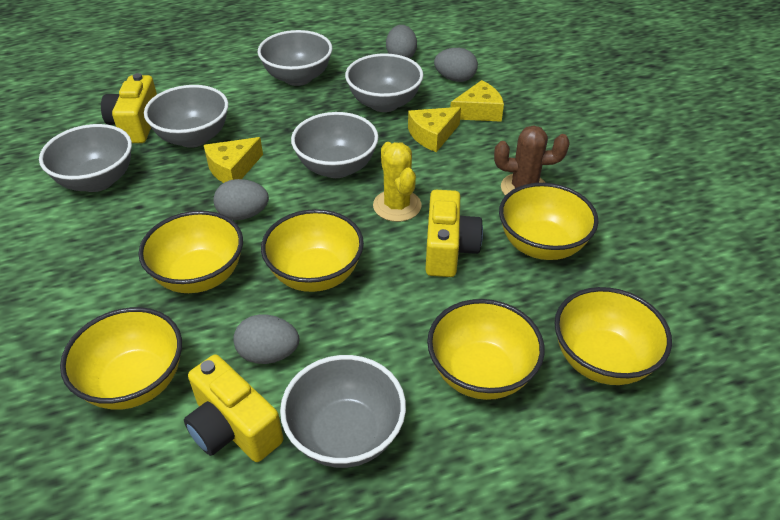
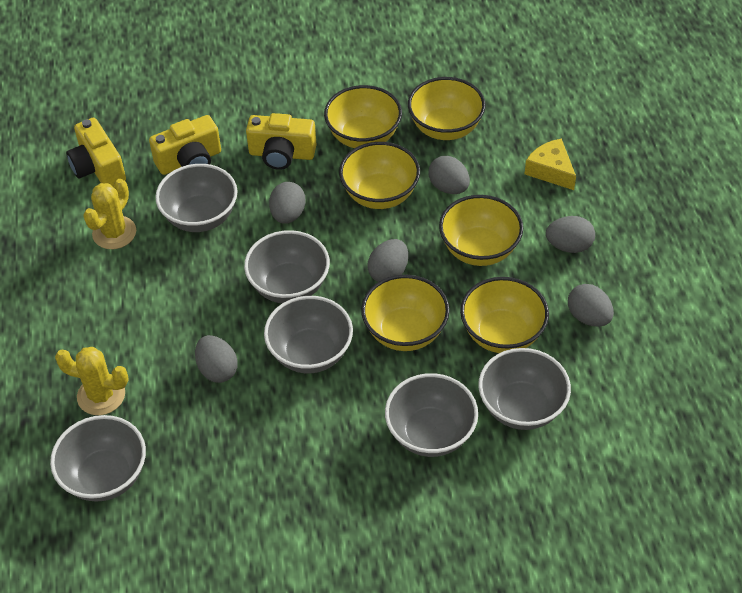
brown cactus: [494,125,570,196] = 1 -> none = 0
grey egg: [213,179,269,220] [233,314,299,364] [386,25,417,59] [434,48,478,82] = 4 -> [195,335,238,383] [269,182,306,224] [367,239,408,282] [428,156,470,194] [546,216,595,253] [568,284,614,327] = 6
yellow cactus: [373,142,422,222] = 1 -> [55,347,129,415] [83,179,136,249] = 2
yellow cheese: [204,137,263,183] [408,107,461,152] [450,80,504,122] = 3 -> [525,138,576,190] = 1

